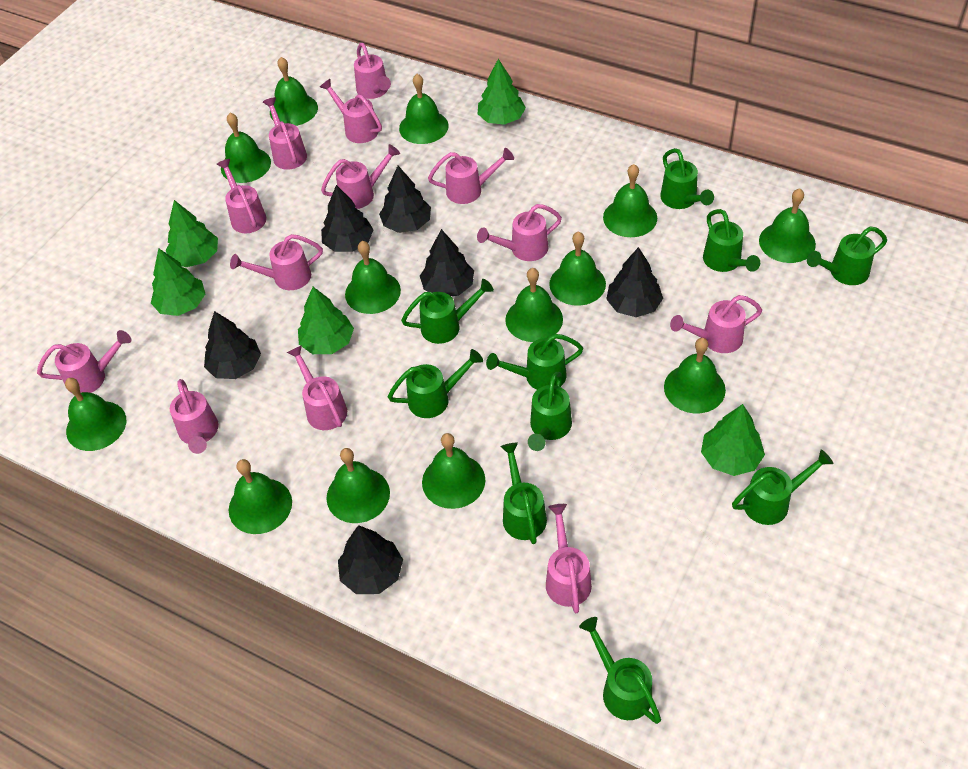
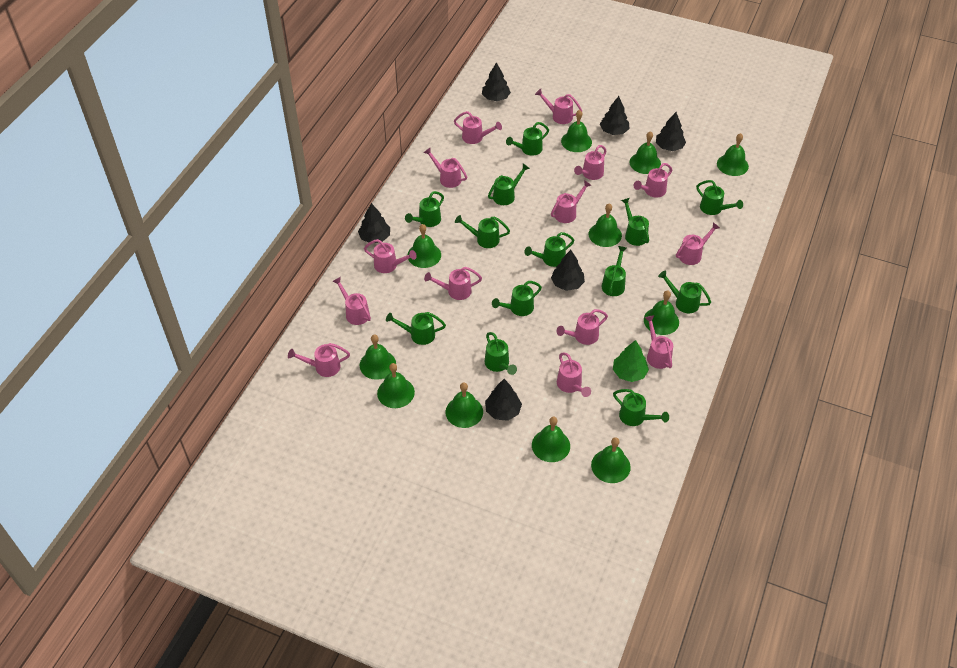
green bell: [65,378,126,451] [221,113,271,183] [229,459,292,534] [270,57,318,126] [326,448,390,523] [345,241,401,314] [399,74,449,144] [422,433,485,509] [505,268,563,342] [549,231,606,306] [603,164,657,237] [664,338,726,413] [759,188,816,263] = 13 -> [360,334,396,380] [377,363,415,408] [408,224,441,268] [445,382,483,428] [532,417,570,462] [561,110,592,152] [588,203,622,247] [591,437,631,483] [630,131,661,174] [644,290,679,335] [717,133,749,176] = 11
green tree: [151,248,205,316] [166,200,218,267] [298,287,354,354] [478,59,526,125] [701,404,765,476] = 5 -> [613,340,649,382] = 1
green watering can: [388,349,483,418] [401,279,494,344] [486,334,583,390] [500,442,547,544] [528,372,572,451] [579,617,661,724] [660,148,714,209] [703,209,760,272] [732,450,833,525] [807,227,887,285] = 10 -> [386,312,446,345] [405,191,444,227] [455,215,510,248] [484,332,517,375] [488,164,530,205] [492,281,542,316] [506,122,549,156] [524,232,574,267] [602,246,627,296] [613,389,669,426] [621,198,649,246] [658,270,711,313] [696,180,743,215] = 13
pink watering can: [37,330,131,393] [170,379,219,454] [217,159,267,233] [230,234,323,290] [263,97,307,170] [287,345,347,430] [320,79,382,143] [321,144,400,209] [354,43,391,99] [428,148,514,204] [477,204,562,261] [546,504,592,613] [670,295,762,353] = 13 -> [288,343,350,377] [332,277,371,325] [364,239,417,273] [424,148,467,188] [424,267,482,300] [454,111,502,144] [535,89,582,124] [551,180,591,223] [557,309,608,345] [557,352,591,397] [574,145,606,180] [633,163,672,198] [645,315,673,369] [676,222,720,265] = 14

